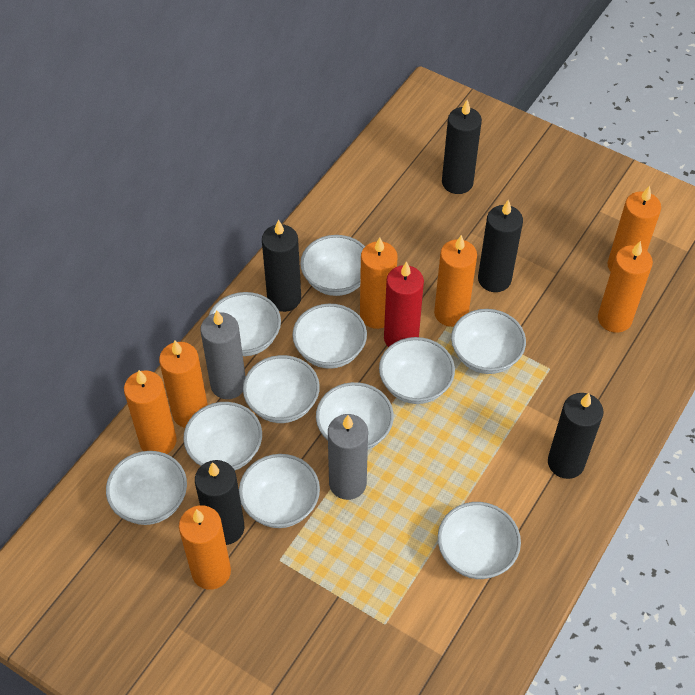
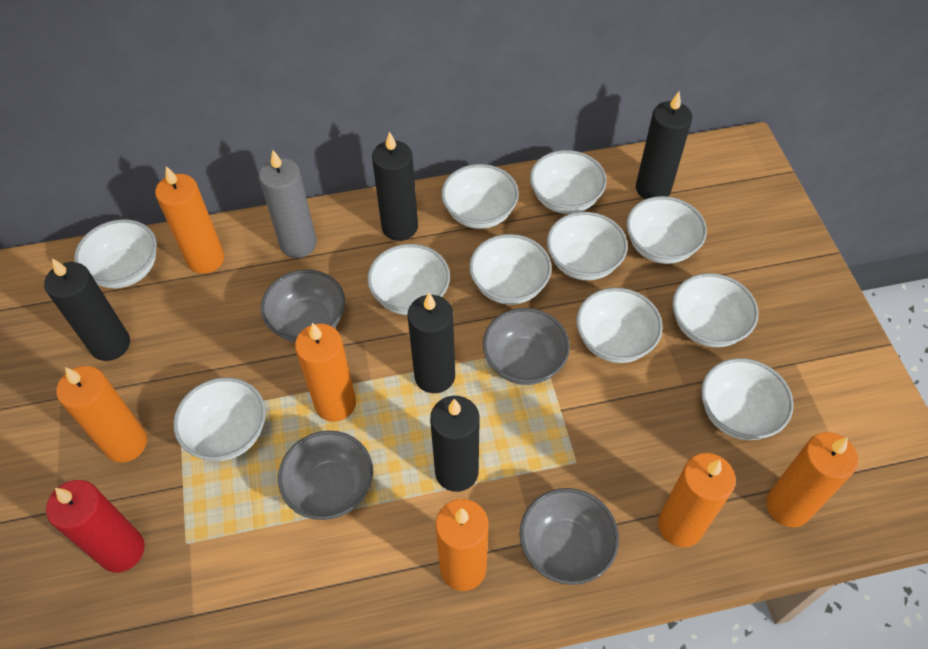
grey bowl: none = 0 -> [261,270,345,342] [278,431,373,520] [483,308,570,385] [520,488,619,585] = 4
grey candle: [200,310,246,399] [328,414,368,500] = 2 -> [259,150,317,258] = 1
orange candle: [124,370,177,454] [159,341,208,428] [179,505,231,590] [360,237,398,329] [434,235,477,327] [598,241,653,333] [607,186,661,272] = 7 -> [56,366,147,462] [155,166,224,274] [295,323,356,422] [436,499,489,591] [658,453,736,547] [766,432,858,527] = 6

